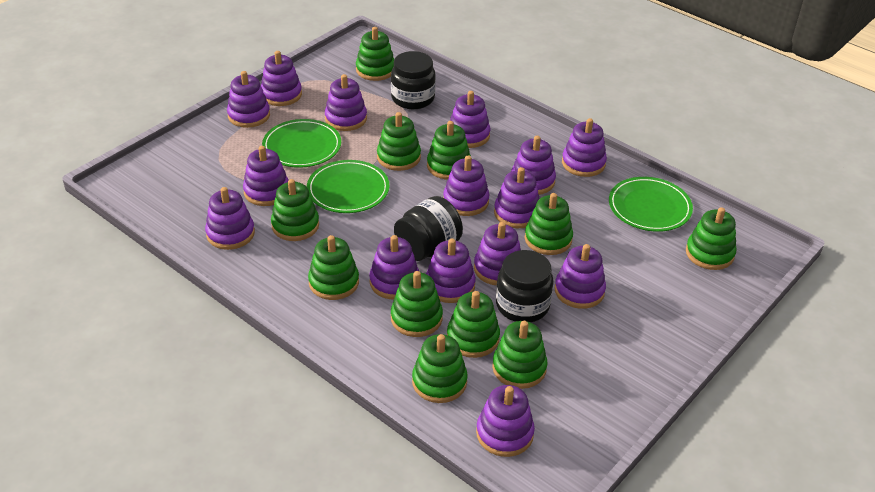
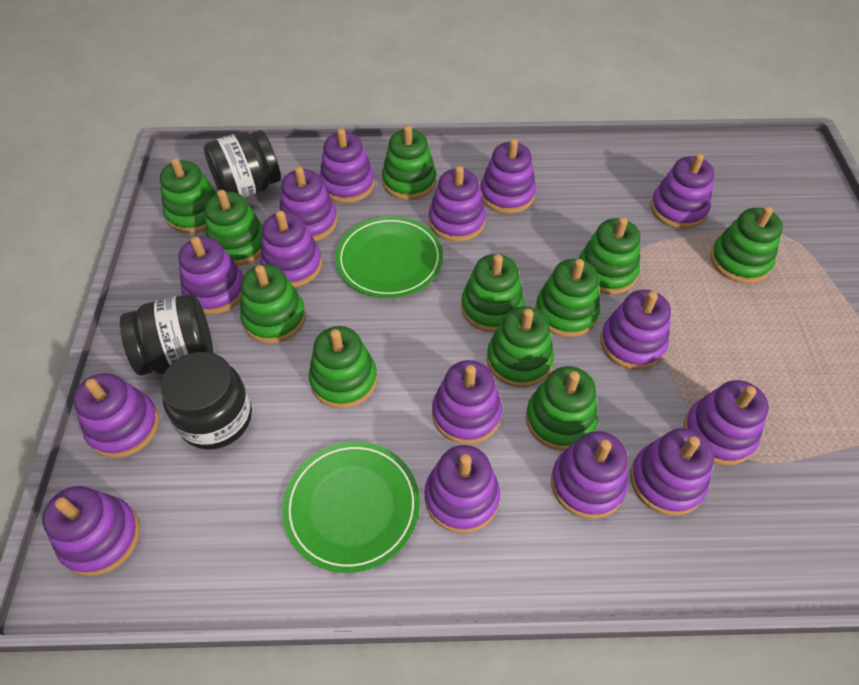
green plate: [262,119,341,168] [307,160,390,213] [609,177,693,232] = 3 -> [282,441,420,573] [336,216,443,298] = 2

